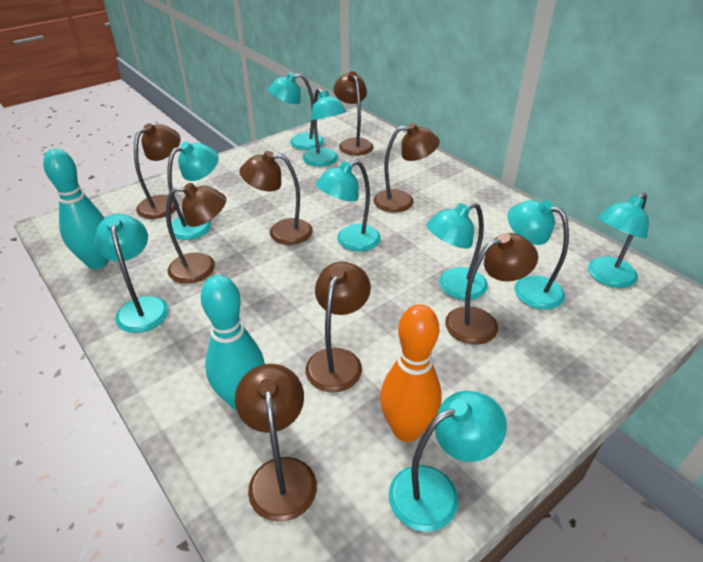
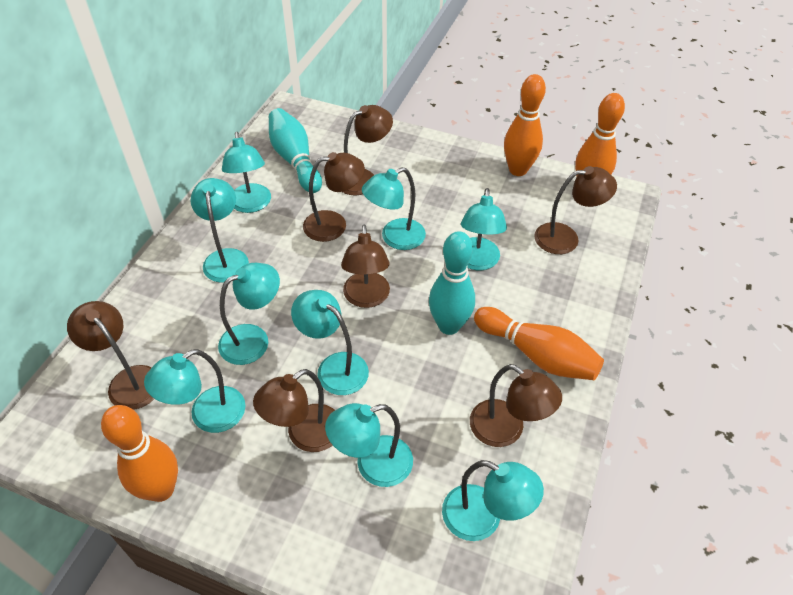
brown lamp: [134,123,181,219] [166,183,226,284] [235,364,317,522] [239,151,313,245] [305,262,371,392] [334,71,374,156] [374,123,440,213] [445,233,538,345] = 8 -> [67,301,154,410] [253,369,335,452] [303,152,365,242] [341,225,390,308] [343,105,393,195] [470,364,562,447] [534,166,617,254] = 7
orange bowling pin: [380,304,442,442] = 1 -> [101,405,178,502] [474,307,604,380] [504,74,546,176] [575,93,625,177] = 4

